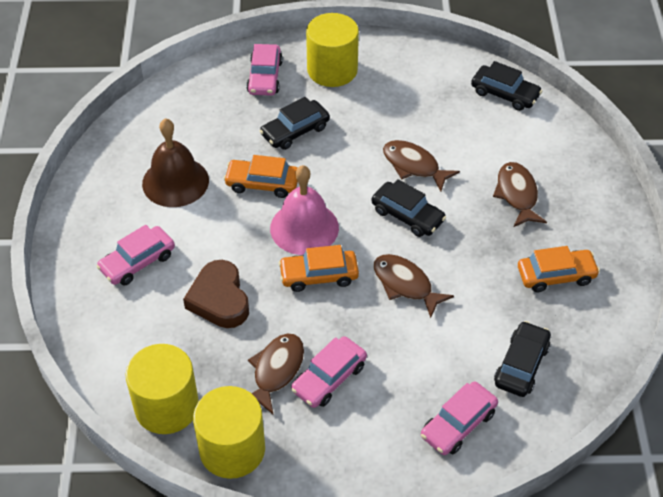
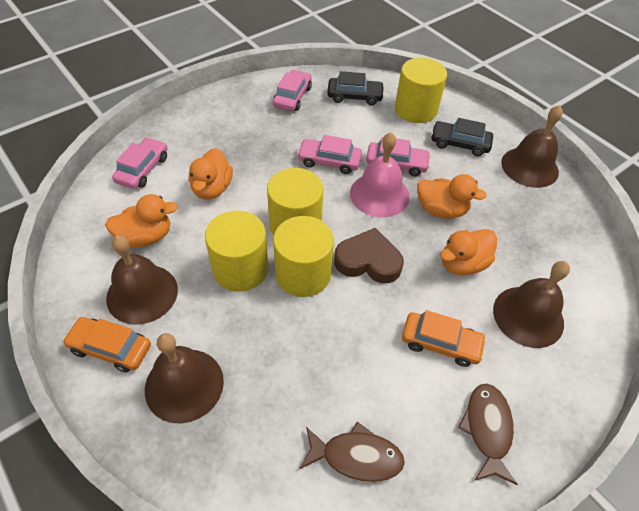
black car: [260,97,330,150] [371,179,446,237] [471,61,542,111] [494,321,551,397] = 4 -> [327,71,384,105] [431,118,493,156] = 2
brown bell: [142,118,209,207] = 1 -> [106,235,178,325] [145,333,224,424] [493,261,570,348] [501,105,563,188] = 4
brown fish: [248,333,304,414] [374,254,454,318] [383,140,460,191] [493,162,547,227] = 4 -> [300,422,405,482] [458,383,518,485] = 2
orange car: [224,155,298,198] [278,245,359,292] [518,246,600,292] = 3 -> [63,317,151,372] [402,310,487,367] = 2
orange duck: none = 0 -> [105,194,178,248] [189,148,233,199] [417,174,487,219] [440,229,497,275] = 4
yellow cylinder: [125,344,199,434] [193,386,265,479] [306,13,359,87] = 3 -> [205,211,268,292] [267,168,324,235] [273,216,334,297] [395,58,447,123] = 4

